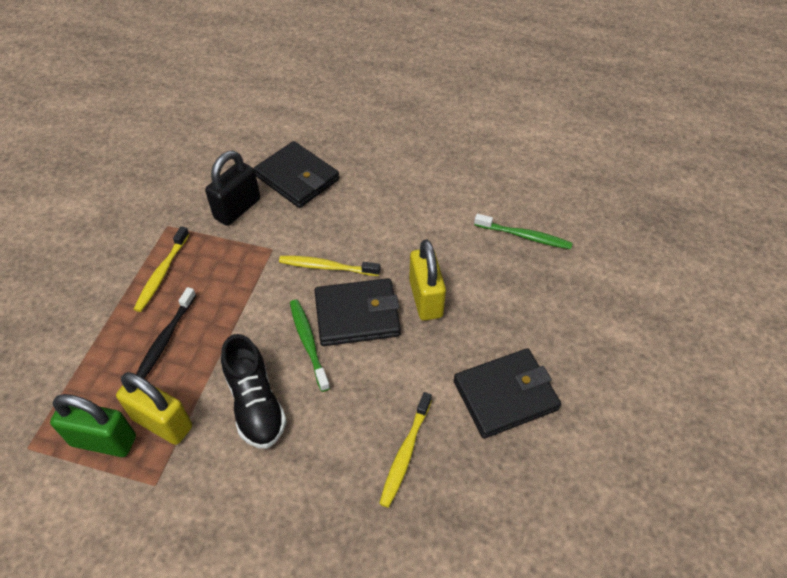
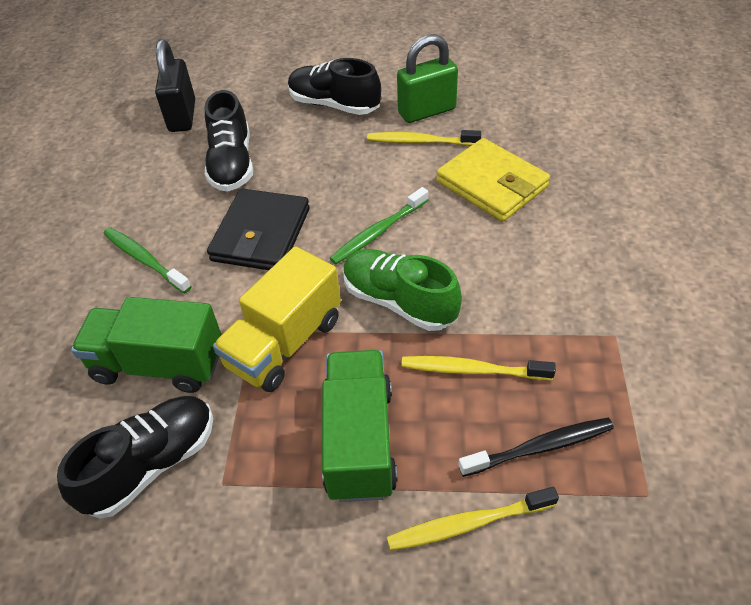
black shoe: [221,334,287,448] = 1 -> [57,396,213,519] [205,90,253,192] [288,58,381,115] = 3
black wallet: [254,141,339,208] [314,278,401,346] [453,348,561,438] = 3 -> [207,189,310,270] = 1
green shoe: none = 0 -> [343,249,462,331] = 1
green truck: none = 0 -> [71,297,222,393] [322,350,398,502] = 2
yellow padlock: [116,372,192,445] [409,239,446,321] = 2 -> none = 0
yellow truck: none = 0 -> [213,246,341,392] = 1
yellow wallet: none = 0 -> [436,138,550,222] = 1

